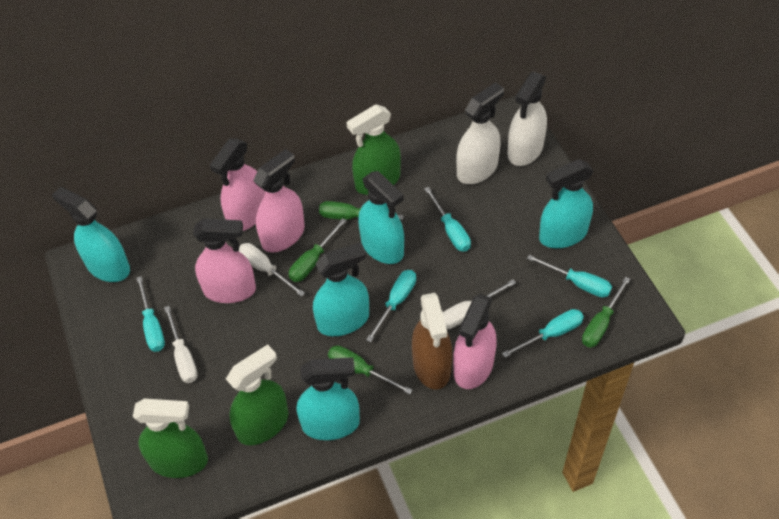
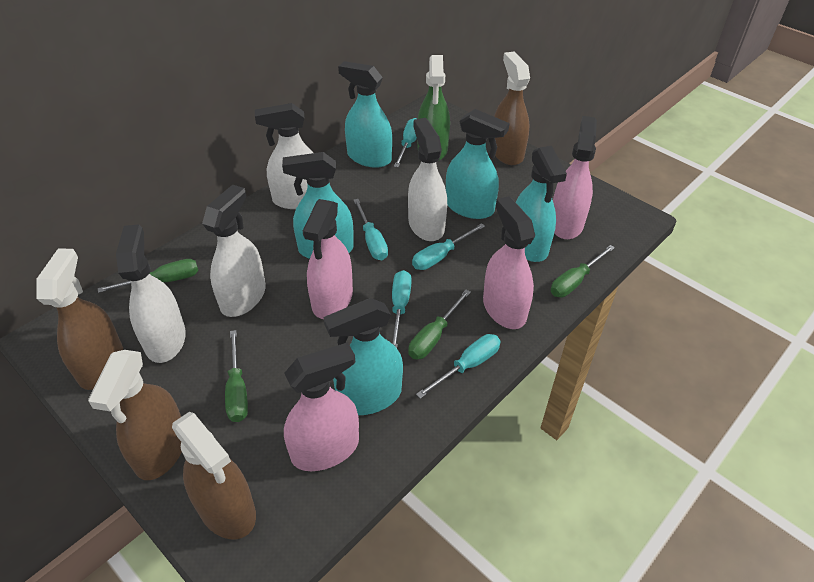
brown spray bottle: [412,293,452,390] = 1 -> [36,248,123,390] [88,350,182,480] [172,412,256,539] [494,52,530,165] = 4
green spray bottle: [133,398,208,478] [226,344,289,445] [346,104,401,195] = 3 -> [417,55,450,161] = 1
white screwdriver: [164,306,198,383] [239,243,305,297] [443,279,516,329] = 3 -> none = 0
white spray bottle: [456,82,504,184] [507,72,547,166] = 2 -> [116,224,186,363] [202,185,266,317] [255,103,313,209] [408,118,447,241] = 4

